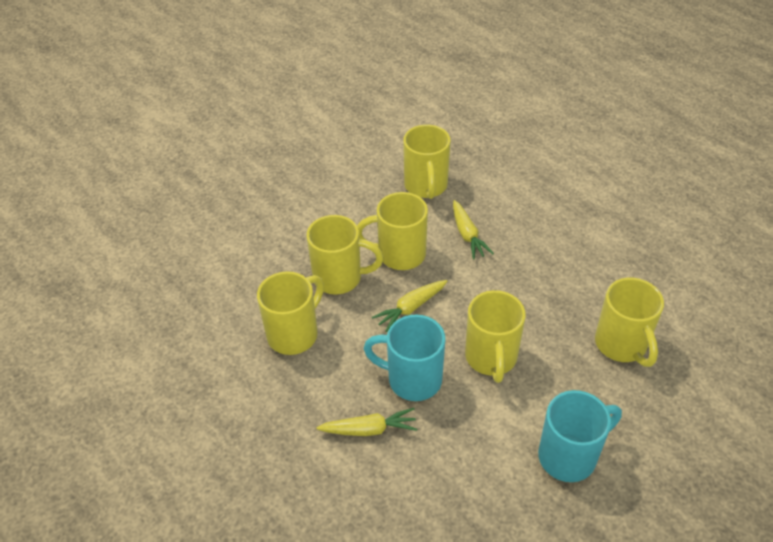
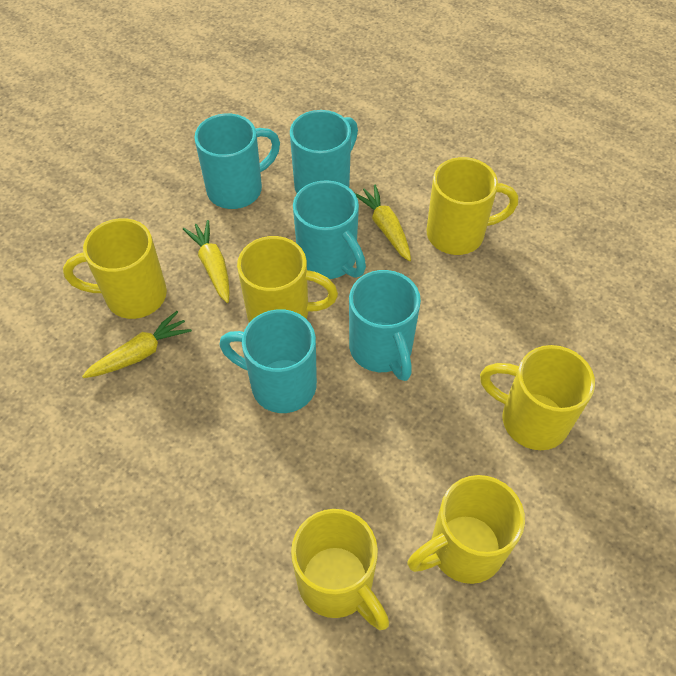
turquoise mug: [363,314,446,401] [538,390,622,482] = 2 -> [194,113,280,209] [220,309,317,413] [290,110,358,193] [293,180,366,279] [349,270,421,381] = 5

